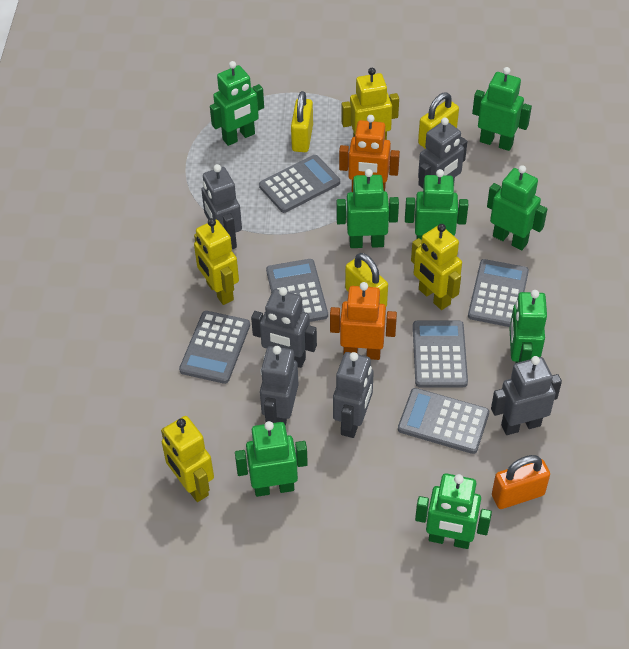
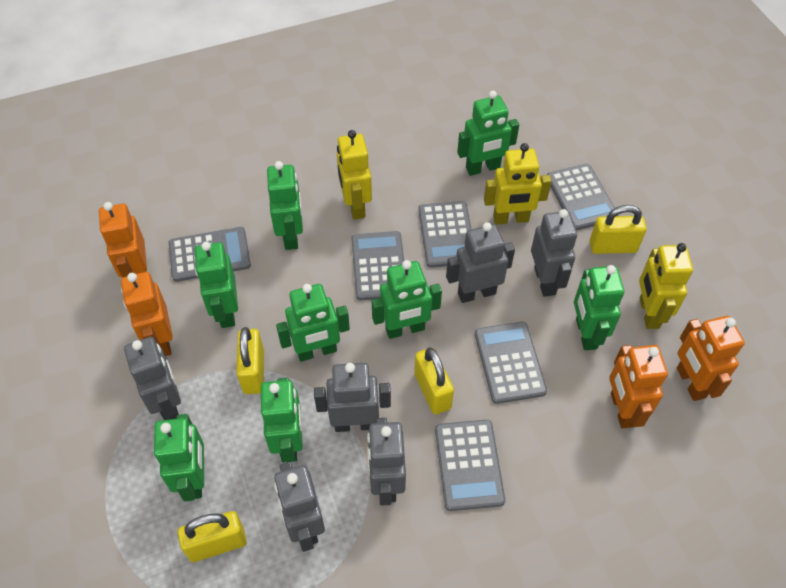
orange padlock: [492,455,550,509] = 1 -> none = 0
orange robot: [330,282,397,360] [339,115,400,192] = 2 -> [99,202,147,278] [121,272,173,356] [609,345,668,428] [677,316,745,401] = 4
yellow padlock: [291,91,313,152] [345,253,388,307] [418,93,459,149] = 3 -> [178,511,247,562] [236,327,264,394] [414,347,454,414] [590,205,647,254] = 4
yellow robot: [161,416,214,502] [194,218,239,305] [341,68,399,140] [411,224,462,310] = 4 -> [337,130,372,220] [484,143,552,225] [639,243,693,329] = 3

